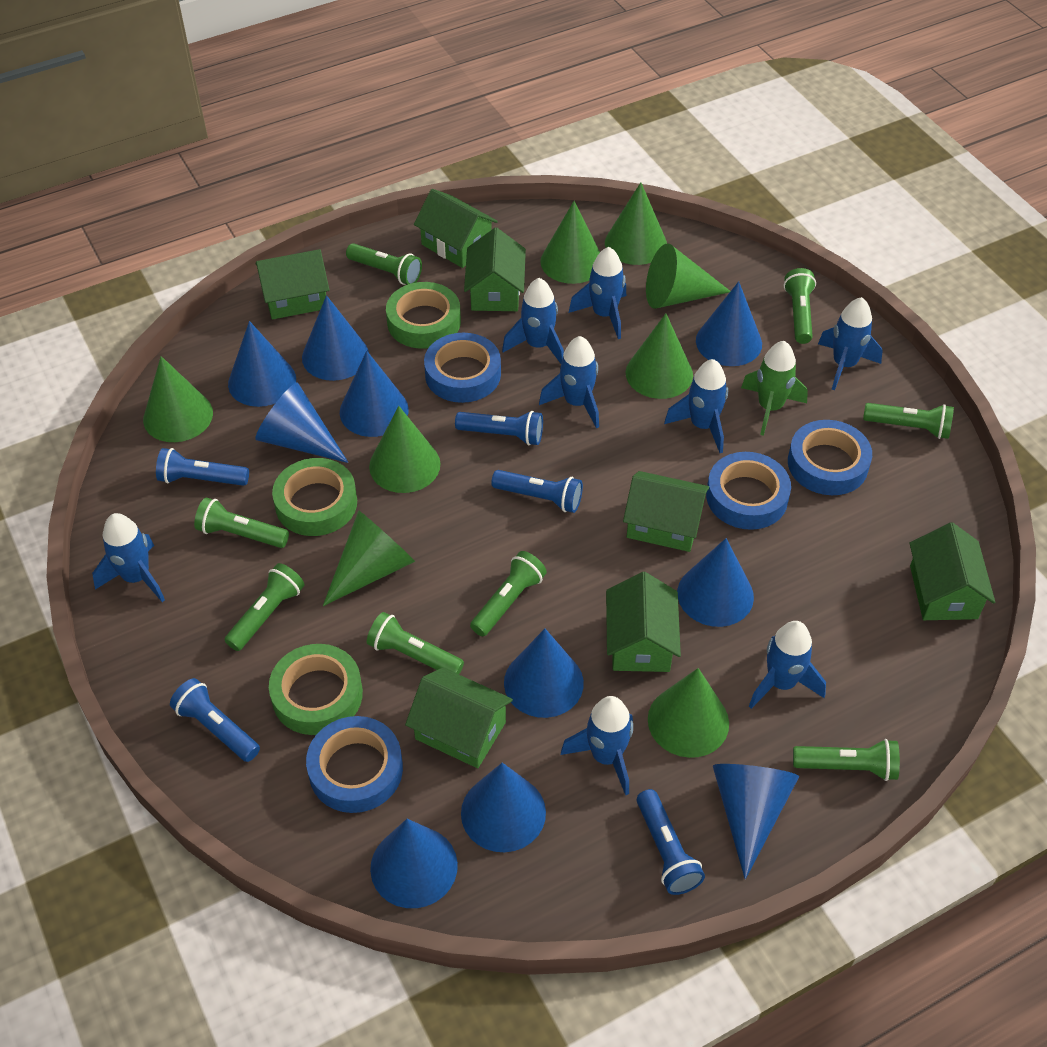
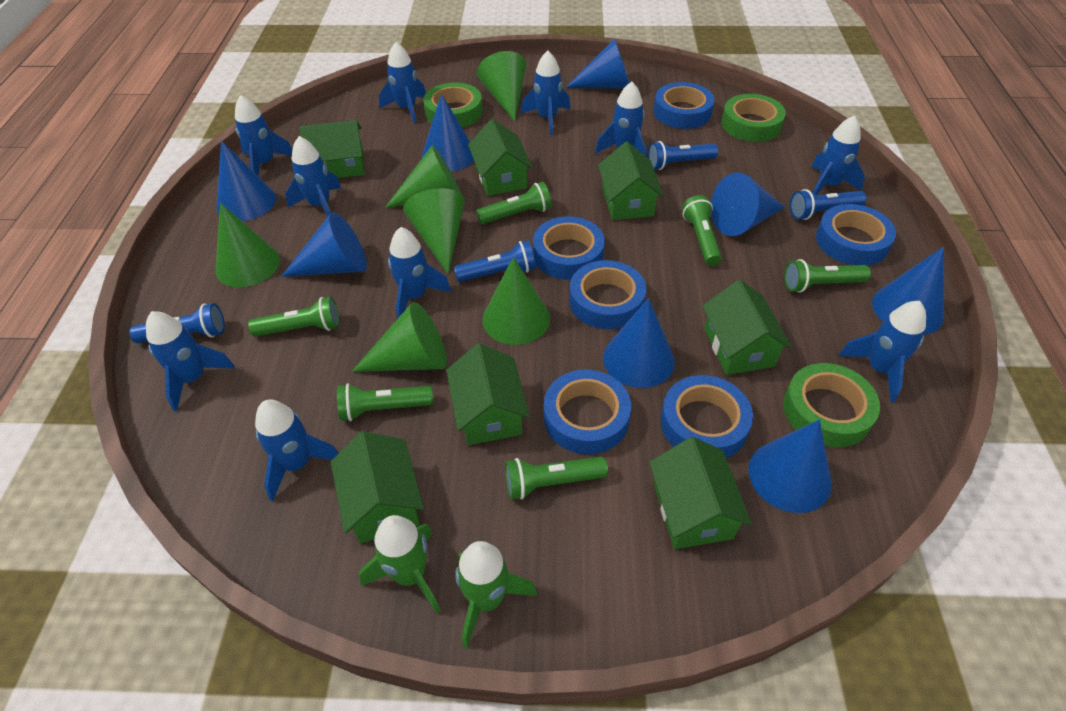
blue cone: [228,321,296,407] [255,382,348,463] [302,295,369,381] [340,351,409,437] [370,819,458,908] [461,763,546,852] [504,629,584,718] [677,538,754,627] [696,281,762,366] [713,764,799,879] = 10 -> [216,141,276,221] [281,212,367,277] [422,94,474,171] [565,38,629,89] [603,298,675,388] [711,172,785,236] [748,419,832,513] [872,247,944,335] = 8
blue flashlight: [156,448,249,486] [170,678,260,762] [455,411,543,446] [491,470,583,513] [637,789,705,895] = 5 -> [129,303,225,343] [454,240,536,282] [648,141,718,170] [790,189,867,220] = 4
blue rocket: [92,513,165,602] [502,278,564,363] [539,336,599,428] [561,696,633,795] [569,247,626,339] [664,359,728,453] [749,621,826,709] [818,297,883,390] = 8 -> [146,311,235,411] [235,95,292,177] [255,399,338,501] [285,136,341,217] [379,42,426,124] [388,227,451,319] [521,51,570,135] [595,82,647,156] [811,115,865,195] [839,301,926,402] = 10
blue tape: [306,716,403,813] [424,333,501,403] [706,452,791,530] [788,420,872,495] = 4 -> [533,217,605,279] [544,370,631,454] [569,260,646,329] [653,82,715,129] [661,375,753,458] [816,204,896,266] = 6
green cone: [143,356,213,442] [323,510,415,606] [369,406,441,493] [540,201,600,284] [605,182,667,265] [626,314,693,399] [646,243,730,309] [648,668,729,758] = 8 -> [215,203,280,287] [352,302,447,372] [385,145,461,208] [403,188,465,274] [477,51,526,122] [482,257,550,345] = 6
green flashlight: [194,497,289,548] [225,563,305,651] [346,243,422,285] [367,612,464,674] [470,551,547,636] [784,268,816,344] [793,739,900,781] [863,403,954,439] = 8 -> [248,297,339,337] [337,383,433,421] [476,182,552,224] [505,457,608,500] [682,195,722,266] [784,259,871,292] = 6
green rocket: [741,341,808,436] = 1 -> [359,515,441,614] [455,541,537,648] = 2

